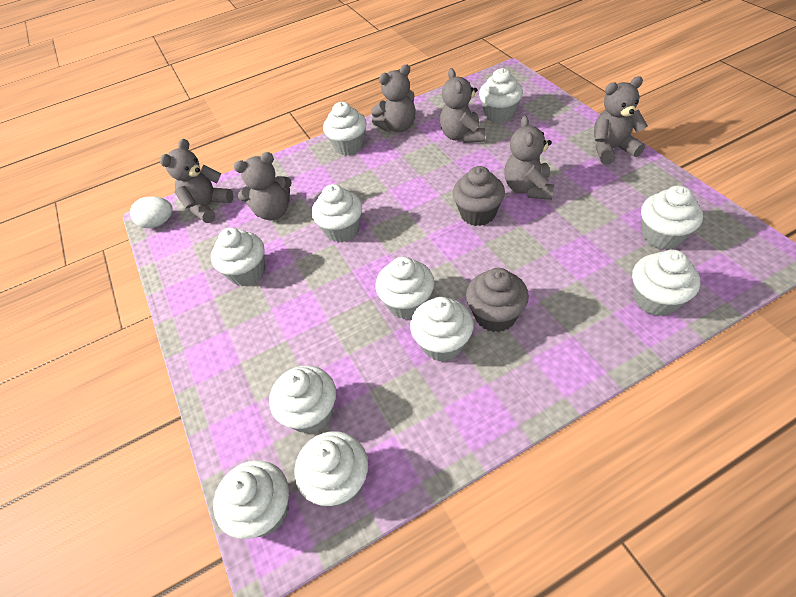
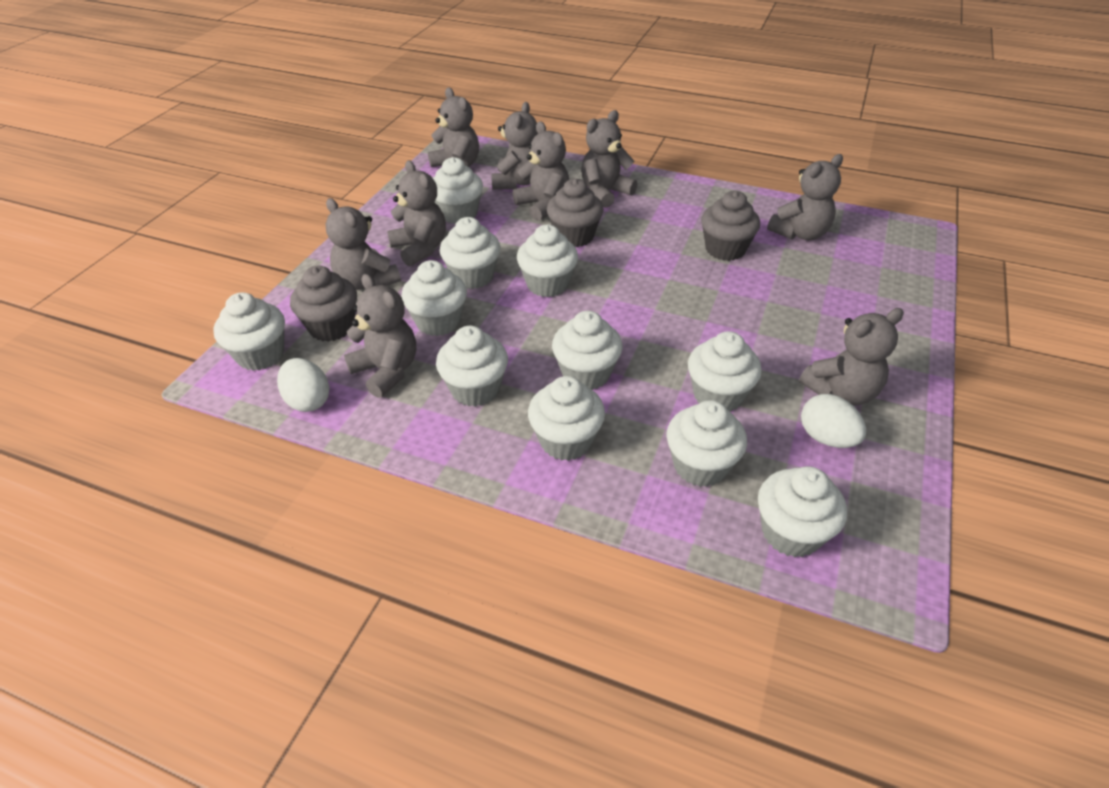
grey cupcake: [453,166,505,226] [466,268,529,332] = 2 -> [290,265,357,342] [547,178,603,247] [701,191,760,261] = 3
grey teddy bear: [160,139,233,223] [234,152,292,220] [371,65,416,132] [440,68,485,143] [504,116,554,200] [594,76,648,165] = 6 -> [326,198,401,290] [344,274,416,398] [387,160,446,266] [428,88,479,167] [491,102,538,189] [513,121,569,221] [581,110,638,208] [767,154,843,240] [799,308,904,406] = 9
white egg: [130,196,173,228] = 1 -> [277,358,329,412] [801,394,866,448] = 2

